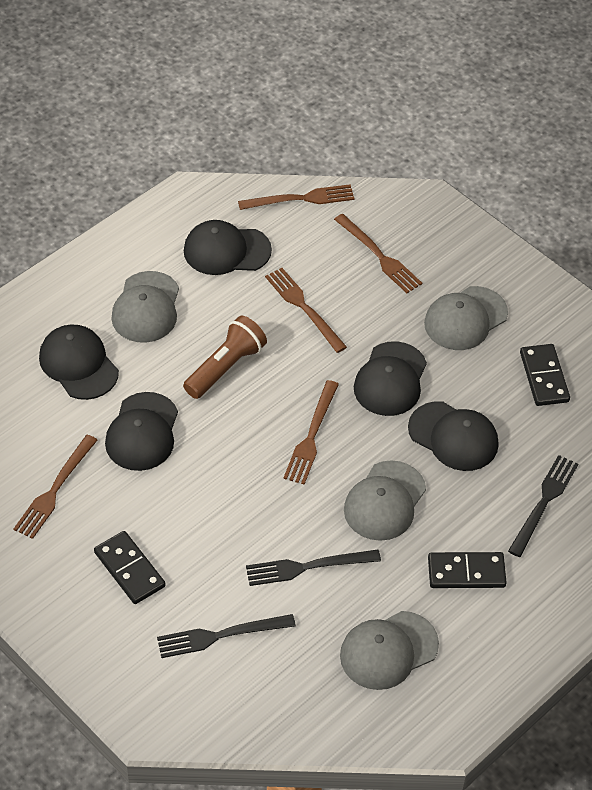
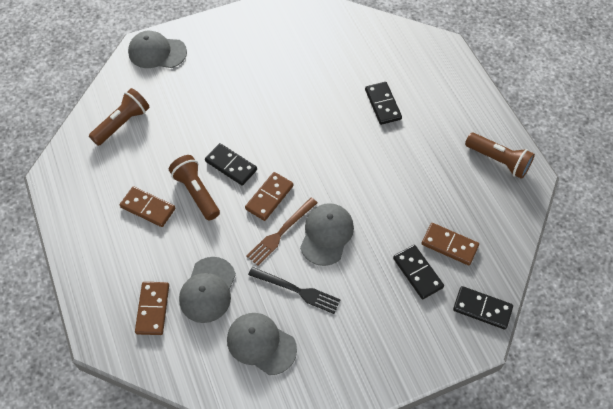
black cap: [39,324,119,400] [105,392,178,471] [184,220,272,275] [354,341,427,416] [408,401,499,471] = 5 -> none = 0
black domino: [94,531,165,604] [428,552,507,588] [520,344,570,406] = 3 -> [205,143,257,186] [365,82,402,125] [393,245,444,299] [453,286,513,330] = 4
black fork: [157,614,296,658] [246,550,381,586] [508,455,578,557] = 3 -> [248,267,340,314] = 1
brown domino: none = 0 -> [120,186,175,227] [135,282,169,335] [245,172,294,221] [421,223,479,265] = 4
brown flashlight: [183,316,267,399] = 1 -> [89,88,150,146] [169,155,220,220] [465,133,535,179] = 3
brown fork: [14,435,97,539] [238,184,354,210] [265,268,347,353] [283,380,339,485] [334,214,422,293] = 5 -> [246,197,318,266] = 1

